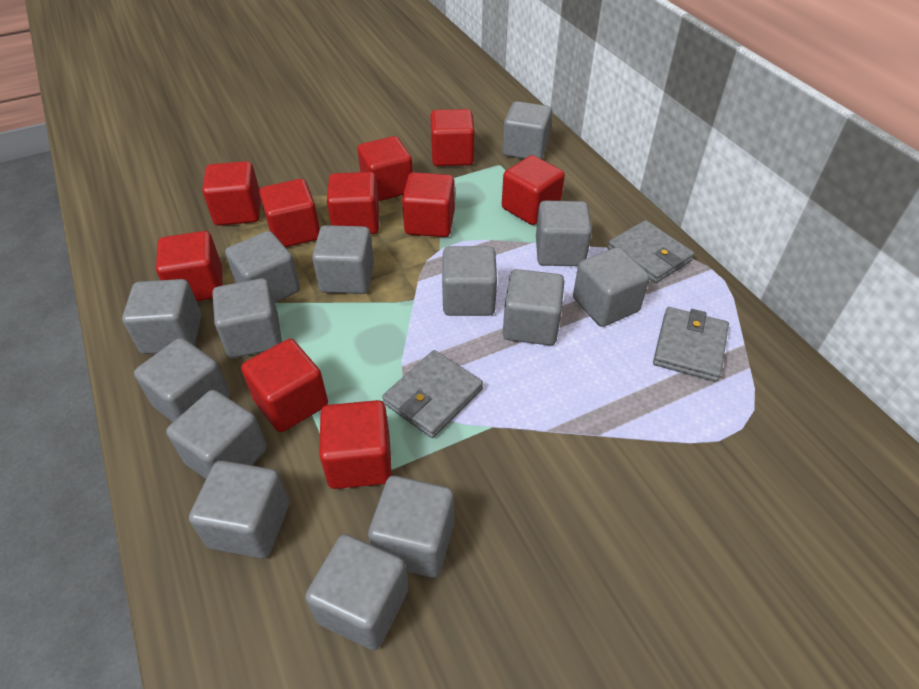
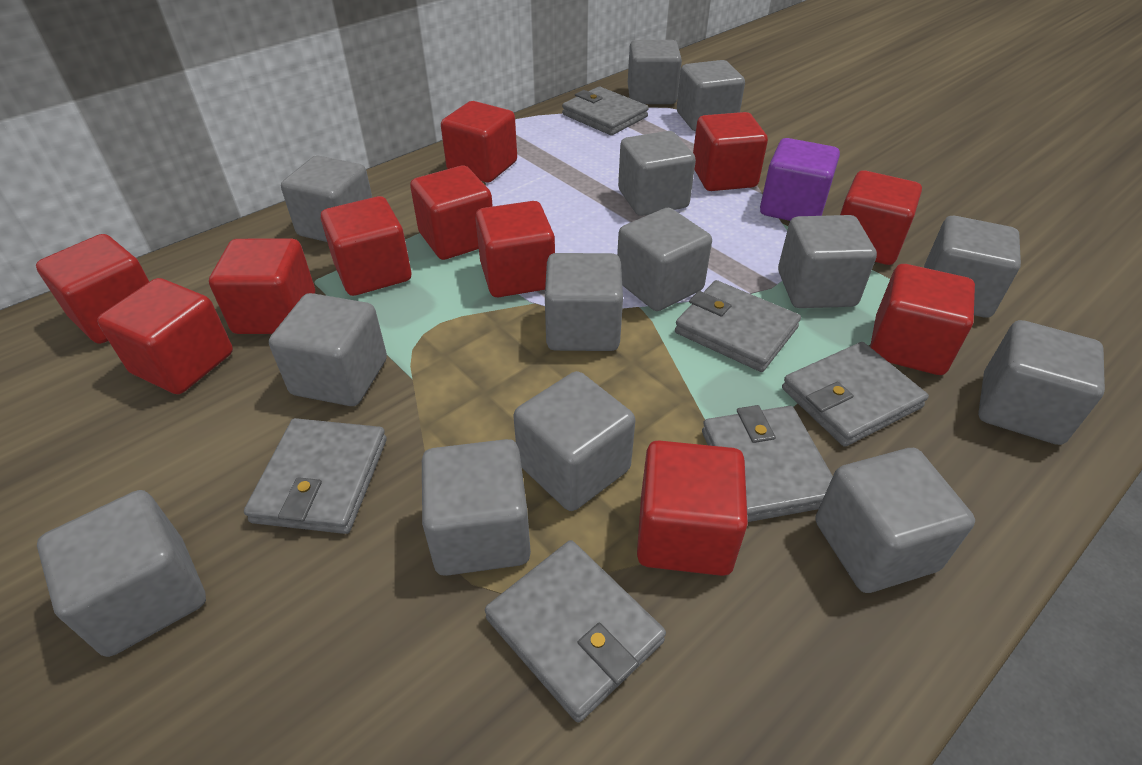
grey wallet: [382,350,483,438] [607,220,694,283] [653,307,729,382] = 3 -> [244,418,387,534] [485,540,666,723] [562,87,649,135] [675,280,801,372] [702,405,833,522] [782,342,929,447] = 6
purple cube: none = 0 -> [760,138,840,221] = 1
red cube: [156,231,222,301] [202,161,261,226] [241,339,328,432] [259,179,320,247] [319,400,392,489] [327,172,379,234] [357,136,413,201] [402,172,455,237] [430,109,475,166] [502,155,565,225] = 10 -> [36,234,149,344] [97,278,233,394] [209,239,315,334] [321,196,411,296] [410,166,493,260] [441,101,517,182] [475,201,555,297] [637,441,748,576] [693,112,768,191] [840,170,922,265] [870,264,975,375] = 11

